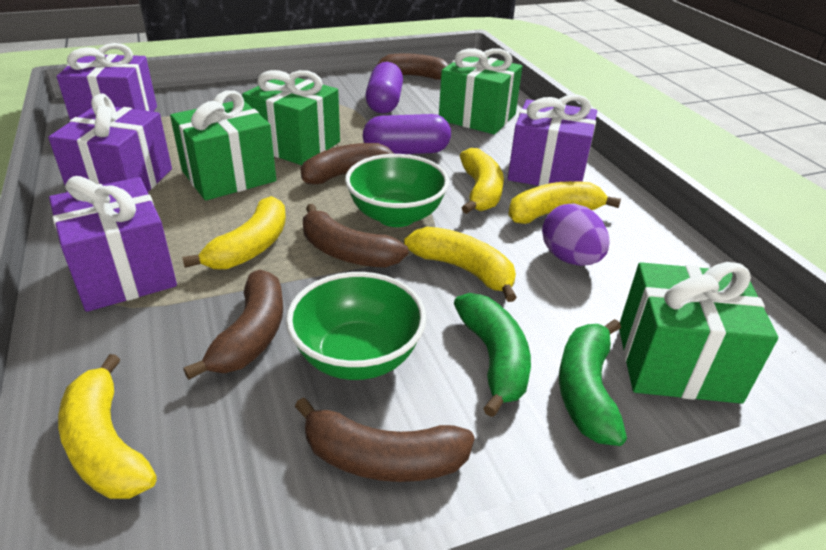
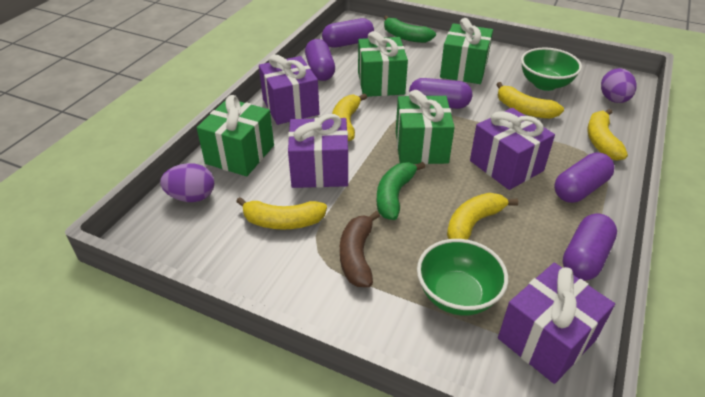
brown banana: [183,270,283,380] [295,397,475,482] [301,143,394,184] [303,204,409,268] [376,53,449,80] = 5 -> [340,211,380,287] = 1
purple capsule: [363,114,451,154] [366,62,403,114] = 2 -> [305,39,335,81] [322,18,374,48] [409,78,472,109] [554,152,615,203] [562,214,617,281] = 5
purple egg: [542,204,610,266] = 1 -> [160,163,214,202] [601,68,637,103] = 2

